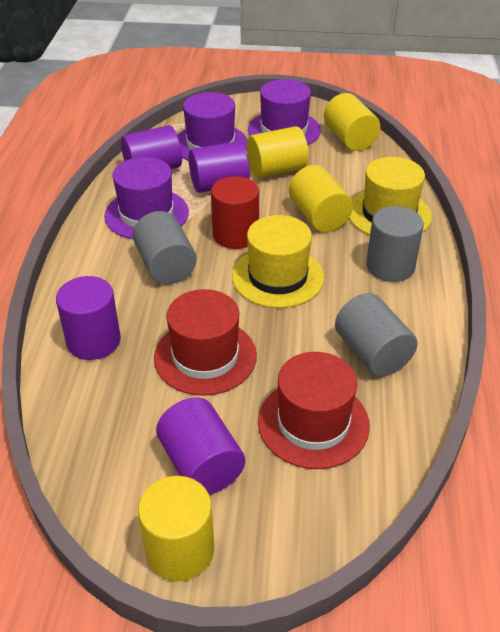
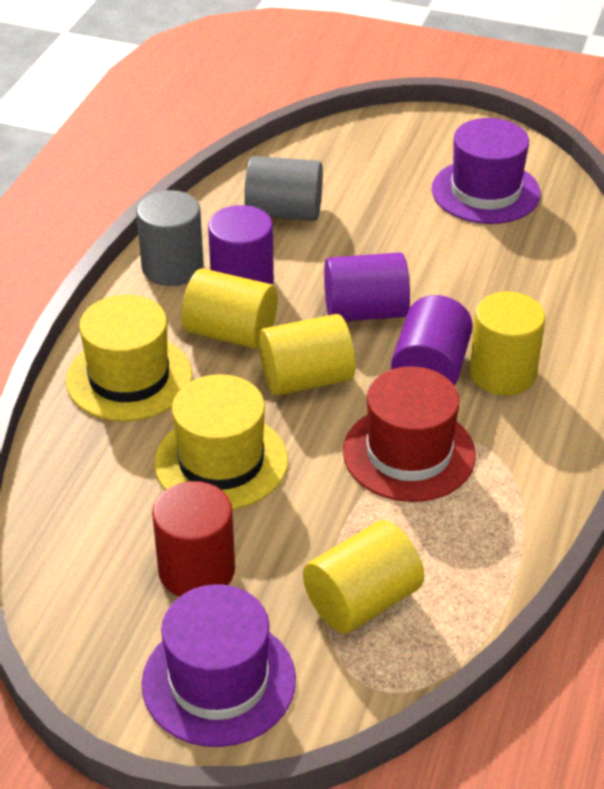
grey cylinder: [133,211,197,284] [335,293,418,377] [366,206,424,282] = 3 -> [136,190,204,286] [244,156,323,221] = 2
purple cylinder: [56,276,121,360] [121,125,182,169] [156,397,245,495] [189,141,250,193] = 4 -> [208,205,274,285] [324,253,410,321] [391,295,473,386] = 3
purple hat: [104,157,189,239] [177,92,247,161] [248,79,321,145] = 3 -> [142,584,296,747] [432,118,541,224] = 2
red hat: [154,289,257,396] [258,352,370,469] = 2 -> [343,366,476,502] = 1

